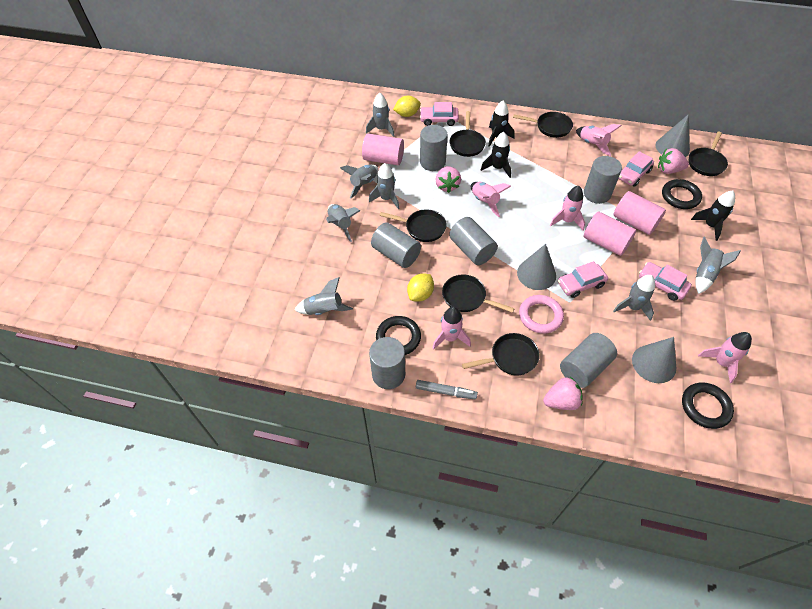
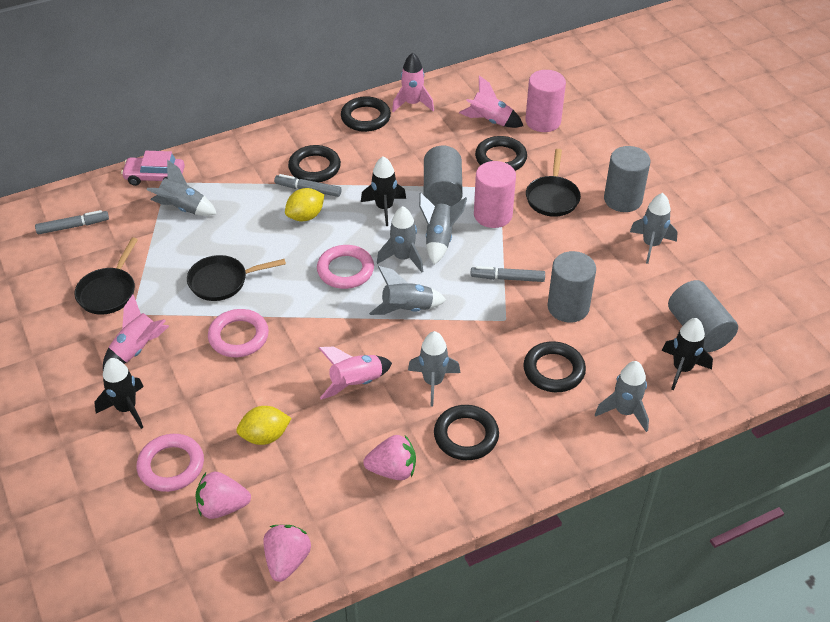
black pan: [379,209,447,242] [442,275,515,313] [450,111,486,157] [462,333,539,375] [513,112,573,138] [689,131,728,176] = 6 -> [74,237,138,314] [187,255,286,301] [526,149,581,217] = 3
black ring: [376,316,421,355] [662,179,702,209] [682,382,734,429] = 3 -> [288,145,341,182] [341,96,391,132] [434,405,499,460] [475,136,527,171] [523,342,586,392] = 5
grey cone: [517,244,556,290] [632,337,676,383] [656,114,690,157] = 3 -> none = 0
grey cylinder: [369,337,405,389] [371,222,421,268] [420,125,448,171] [449,217,498,265] [560,333,617,388] [584,156,622,204] = 6 -> [424,146,463,207] [547,251,596,322] [604,146,650,212] [668,280,738,352] = 4
grey marker: [416,380,478,399] = 1 -> [35,210,109,234] [274,174,341,197] [470,266,545,282] = 3
pink car: [420,102,459,126] [558,261,608,298] [618,151,654,186] [639,262,692,301] = 4 -> [121,151,185,186] = 1
pink cylinder: [362,134,404,165] [583,212,636,256] [613,191,666,235] = 3 -> [474,161,516,228] [525,70,566,132] = 2
pink ring: [519,295,564,334] = 1 -> [137,434,204,492] [208,309,269,357] [317,245,374,289] = 3
pink rocket: [432,307,471,350] [471,182,511,217] [550,186,585,230] [576,124,622,156] [698,332,752,383] = 5 -> [103,295,169,370] [319,347,392,400] [392,53,434,112] [459,75,523,128] = 4

